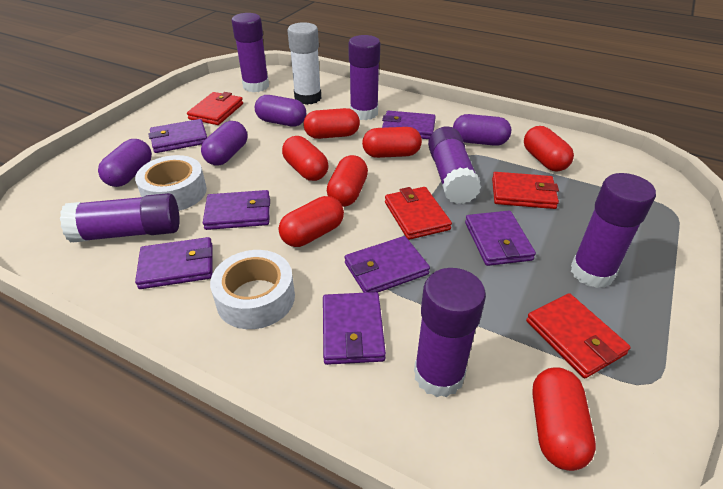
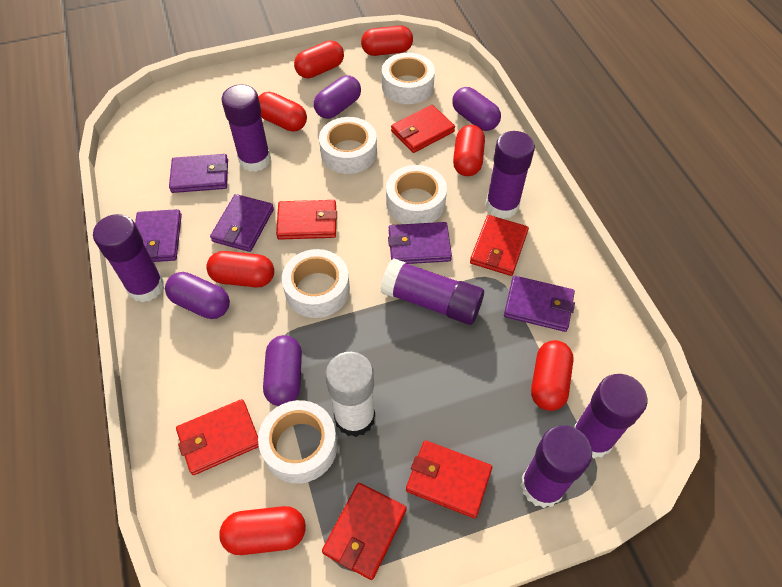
purple wallet: [135,237,212,289] [149,119,207,153] [203,190,270,230] [323,292,386,365] [345,236,430,293] [382,111,436,139] [465,211,536,266] = 7 -> [135,209,182,262] [169,154,228,193] [210,194,274,252] [388,222,452,264] [504,276,575,332] = 5
red wallet: [187,92,243,125] [385,187,452,240] [492,172,559,209] [526,293,631,378] = 4 -> [176,399,259,475] [276,200,337,240] [322,483,407,580] [391,105,455,153] [406,440,492,518] [470,215,529,276] = 6
white tape: [135,155,207,211] [210,250,295,329] = 2 -> [258,400,338,483] [282,249,350,318] [319,117,377,174] [382,53,435,104] [386,165,447,224] = 5

